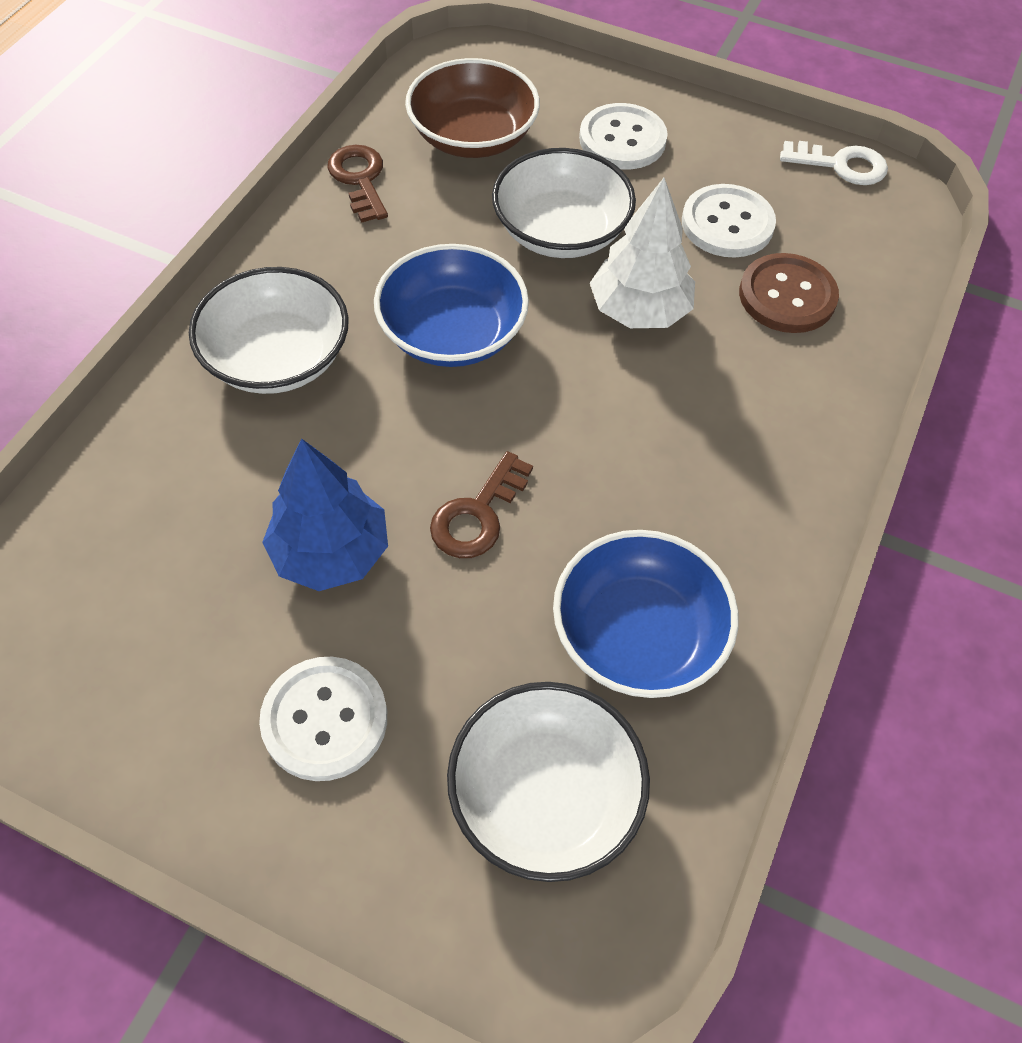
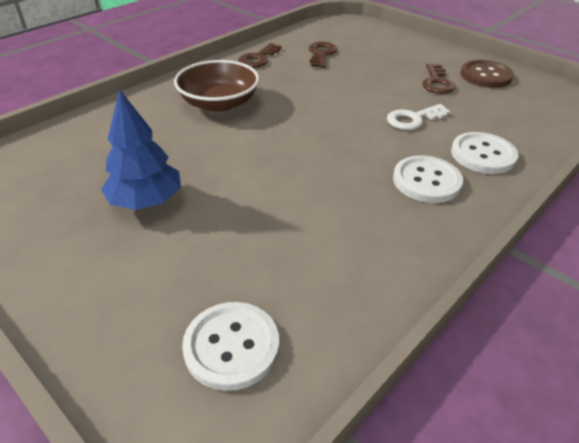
blue bowl: [374,244,529,367] [553,530,739,698] = 2 -> none = 0
brown key: [327,145,388,223] [430,451,533,558] = 2 -> [238,43,281,68] [309,42,337,68] [422,64,455,94] = 3
white bowl: [189,267,349,394] [447,682,650,882] [492,148,636,258] = 3 -> none = 0
white tree: [590,178,695,328] = 1 -> none = 0

